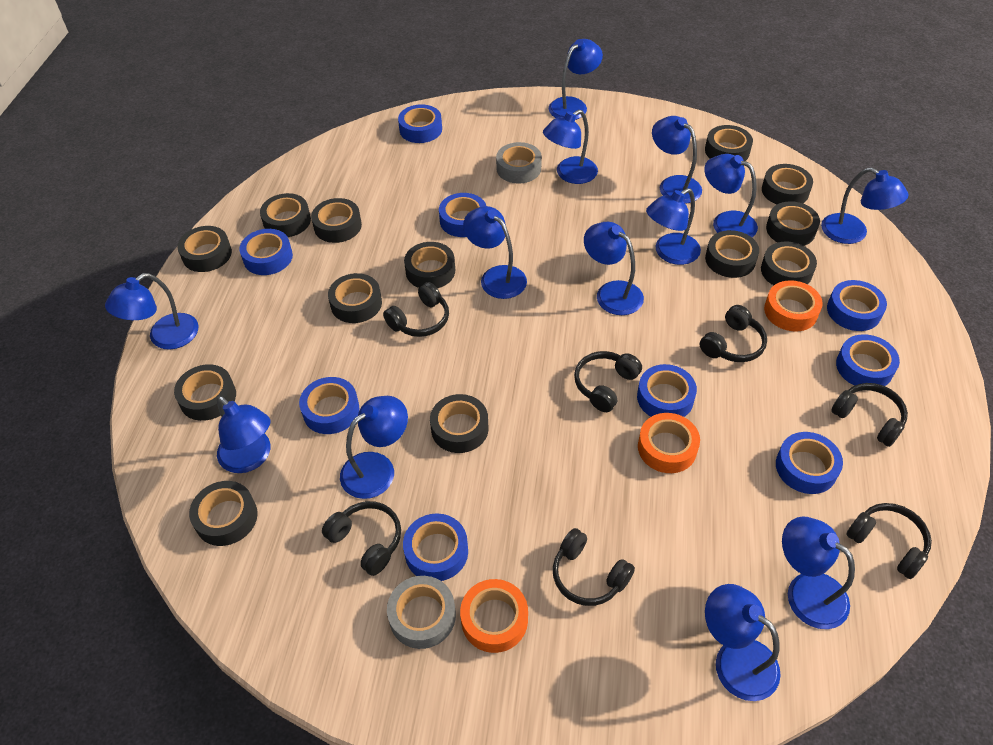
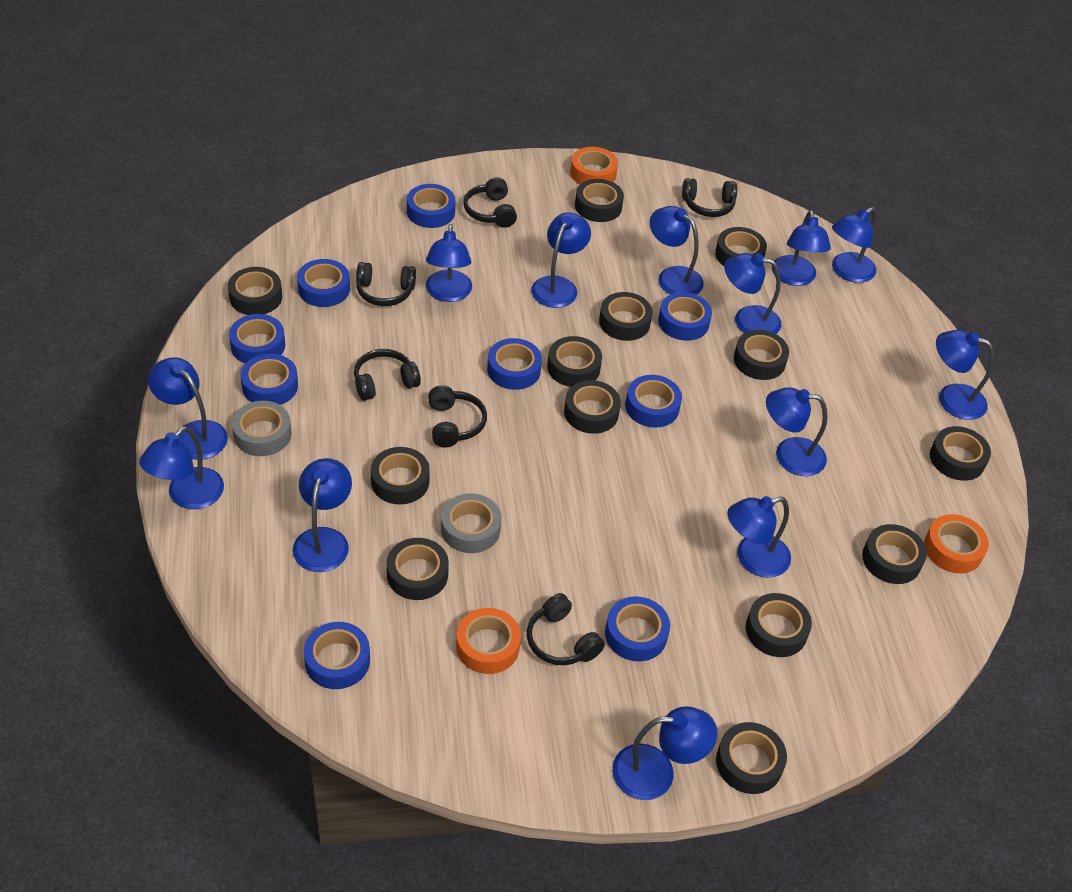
black headphones: [322,501,401,576] [383,282,449,337] [553,528,635,606] [574,351,642,412] [700,305,767,362] [831,383,908,447] [846,503,932,579] = 7 -> [354,349,421,401] [356,262,416,306] [428,385,487,448] [463,177,517,228] [527,593,605,665] [682,178,737,217] = 6

